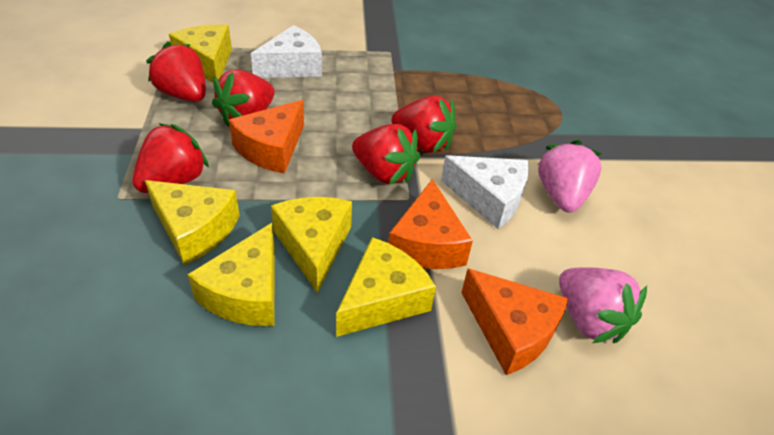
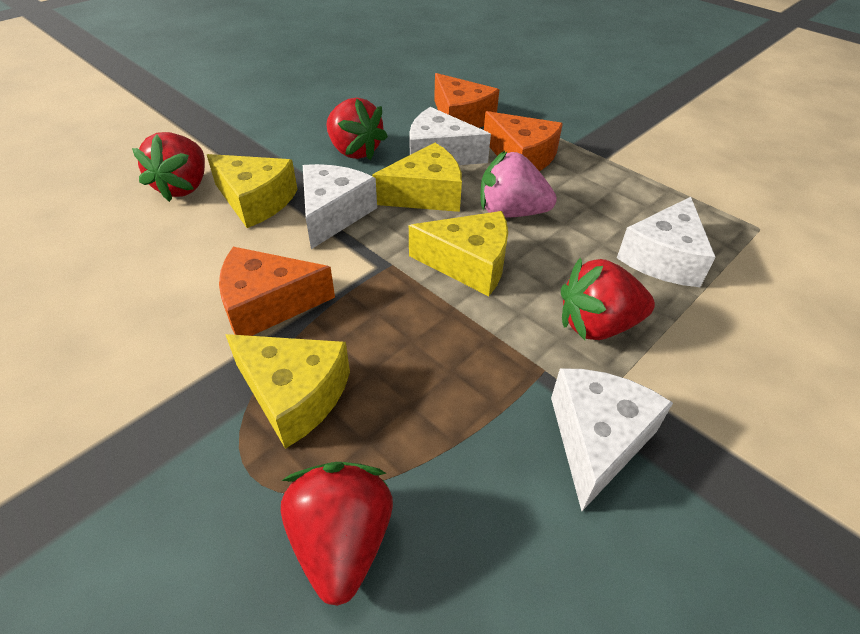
pink strawberry: [538,140,602,213] [559,267,647,343] = 2 -> [481,151,557,218] = 1
red strawberry: [132,123,209,193] [146,41,206,102] [212,69,275,127] [352,124,420,185] [391,96,456,153] = 5 -> [132,132,205,202] [281,462,393,606] [326,98,388,160] [561,258,655,340] = 4
white cheese: [251,25,322,78] [441,155,529,229] = 2 -> [303,164,377,249] [409,107,491,165] [551,368,673,511] [617,197,715,287] = 4
yellow cheese: [145,180,240,265] [169,24,232,83] [188,223,275,326] [271,197,352,293] [336,237,436,337] = 5 -> [207,154,298,228] [225,334,350,449] [372,143,462,212] [409,211,508,296] = 4

